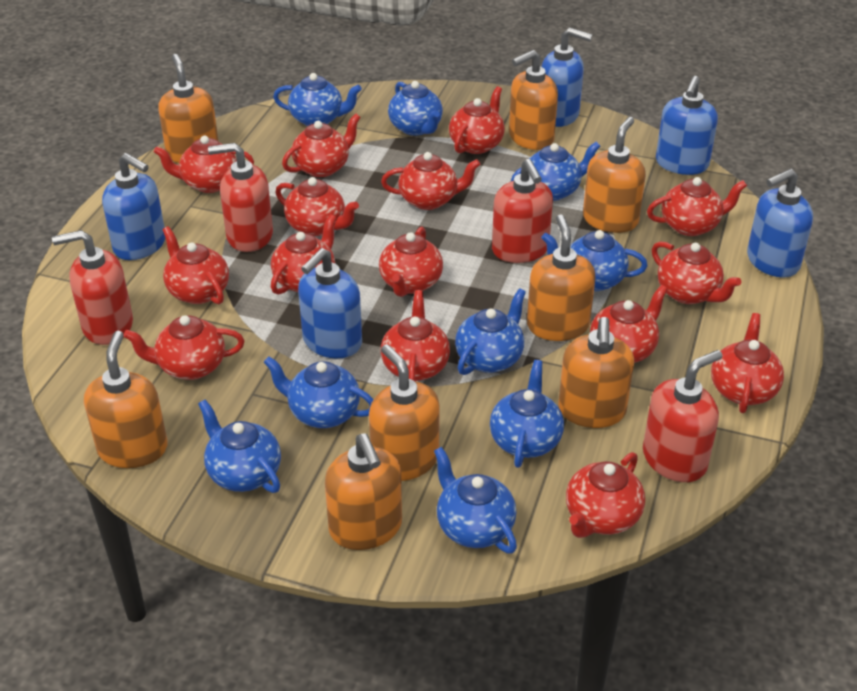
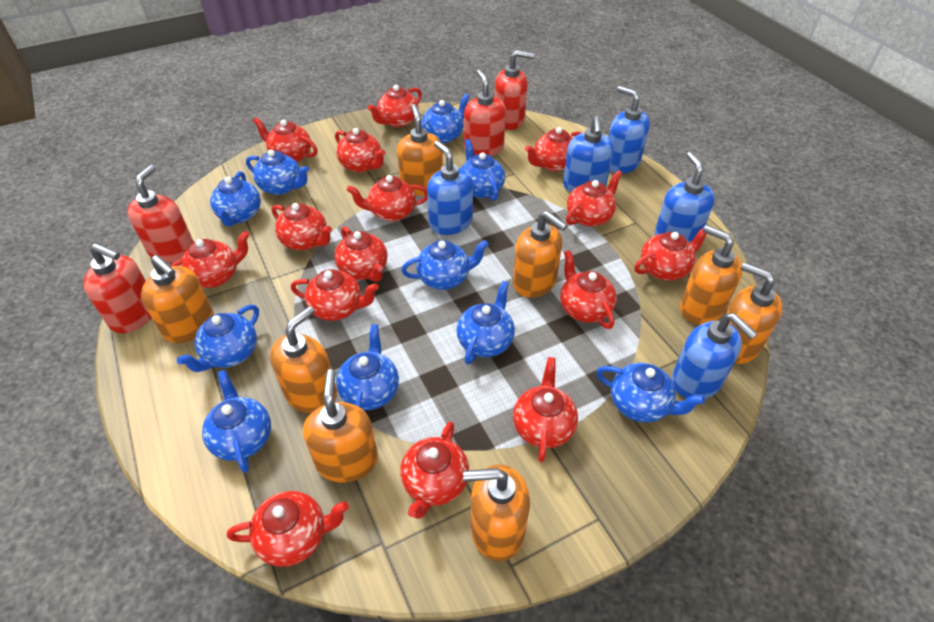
blue teapot: [198,400,281,493] [264,356,374,428] [273,73,362,126] [388,81,443,136] [434,447,517,553] [455,288,526,375] [490,360,564,468] [511,142,600,201] [541,230,647,291] = 9 -> [177,305,259,372] [202,370,271,473] [210,171,261,227] [246,150,309,195] [336,324,399,412] [401,240,489,290] [421,93,470,143] [457,281,515,364] [461,139,505,201] [596,363,705,423] = 10

